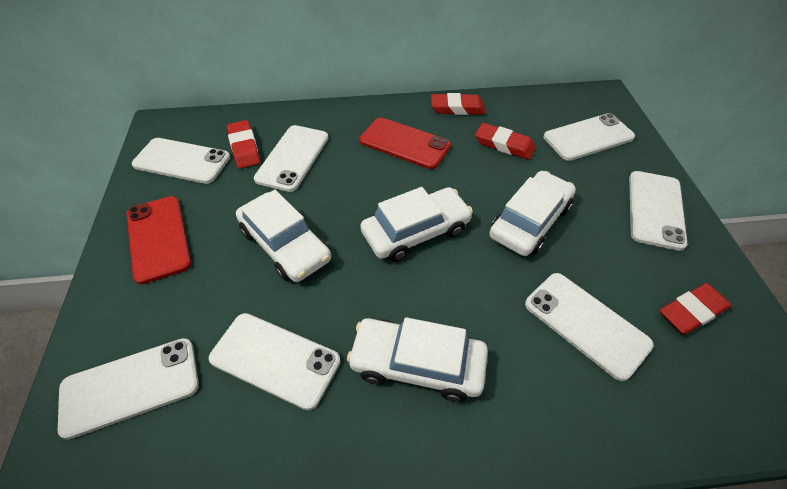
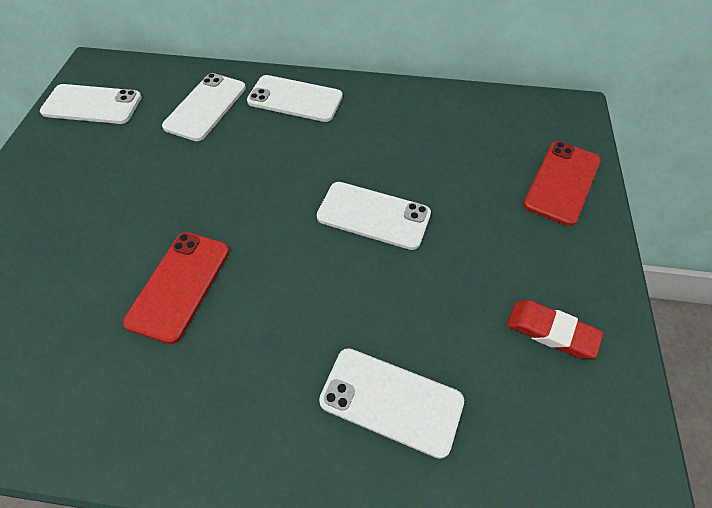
red eraser: [227,120,260,169] [431,93,485,115] [475,123,536,160] [660,283,731,335] = 4 -> [507,300,603,358] = 1
white car: [236,190,331,282] [347,317,488,402] [360,187,473,262] [489,171,576,256] = 4 -> none = 0
white phone: [58,338,199,440] [132,138,230,184] [209,313,340,410] [254,125,328,192] [525,273,654,381] [544,113,635,161] [629,171,687,251] = 7 -> [40,84,142,124] [162,73,246,141] [247,75,343,122] [317,182,431,250] [319,348,464,459] = 5

